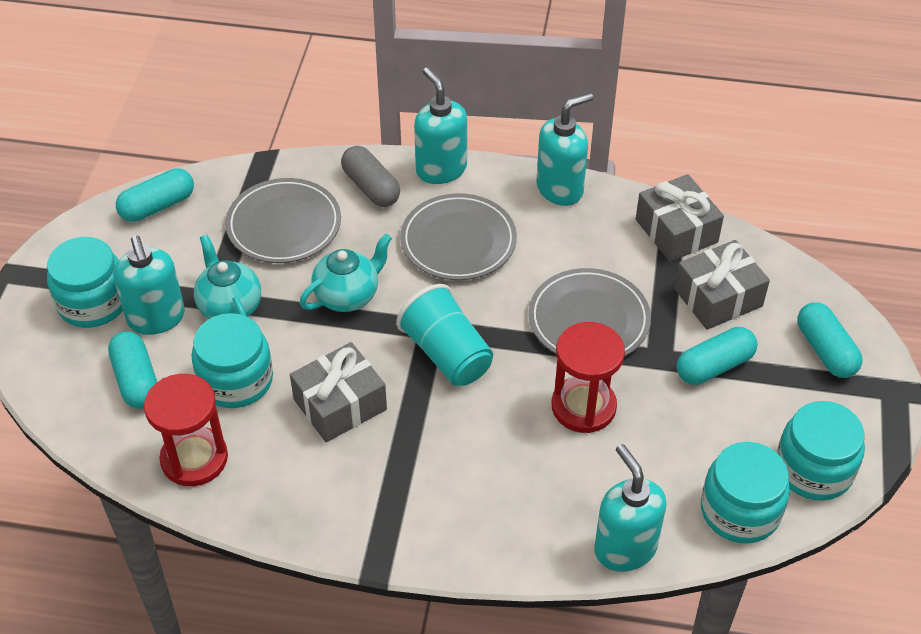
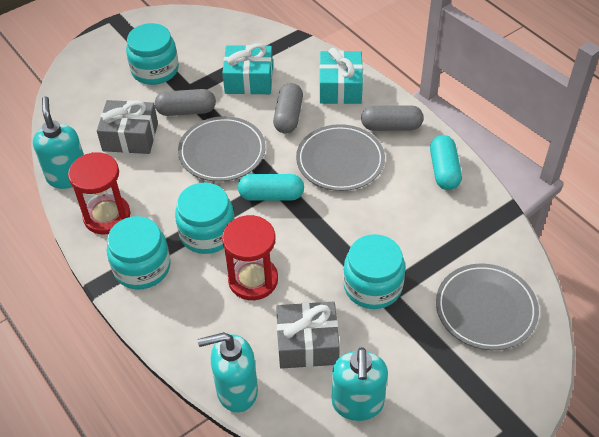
grey capsule: [341,146,400,207] = 1 -> [155,89,216,116] [273,83,303,134] [361,105,424,131] = 3
grey gift: [290,342,387,442] [636,174,724,262] [674,240,770,330] = 3 -> [97,100,158,154] [276,302,340,369] = 2
turquoise capsule: [108,331,157,409] [116,168,194,222] [676,327,757,385] [797,302,862,378] = 4 -> [238,174,304,201] [430,135,462,190] = 2
turquoise cup: [396,284,493,386] = 1 -> none = 0
turquoise gift: none = 0 -> [222,43,273,95] [319,48,363,104] = 2
turquoise soap dispenser: [113,235,185,335] [414,67,467,184] [536,93,593,206] [594,444,667,571] = 4 -> [33,96,84,189] [198,332,258,413] [332,347,388,421] = 3
turquoise teapot: [194,235,261,319] [300,233,392,312] = 2 -> none = 0

